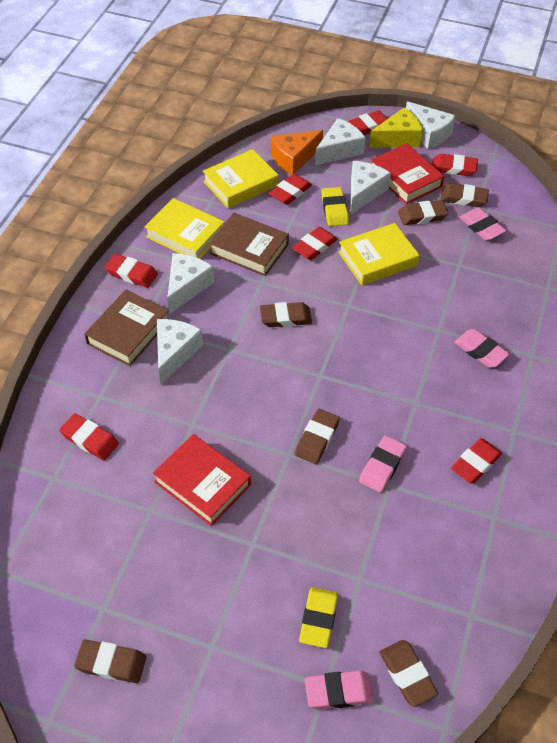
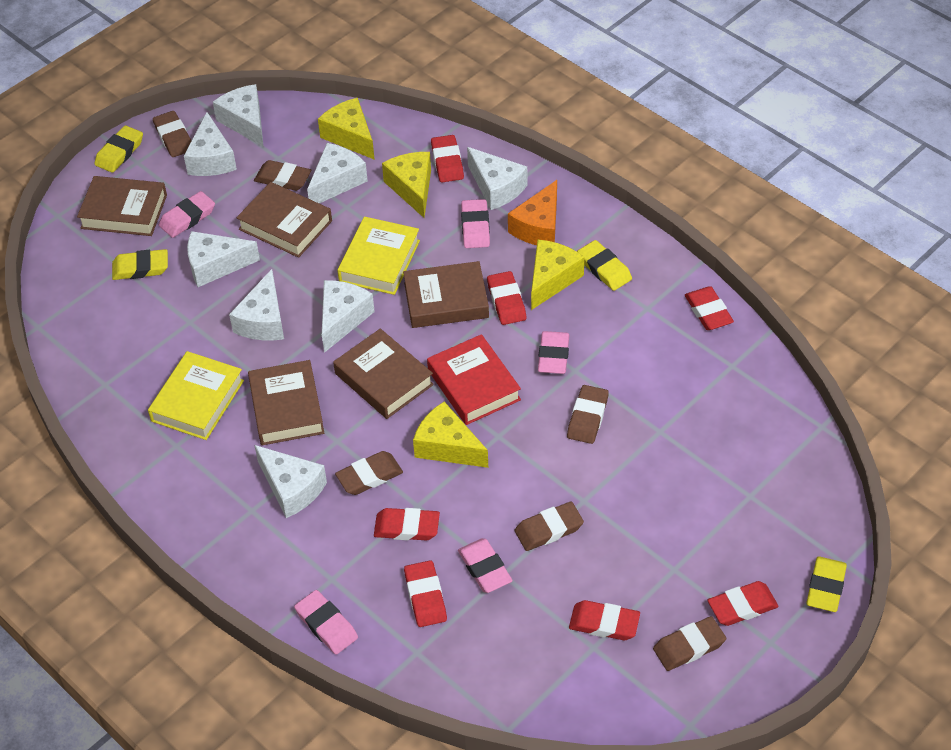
brown book: [84,290,169,366] [209,213,289,276] = 2 -> [77,176,167,236] [236,182,332,258] [248,360,324,445] [333,329,434,419] [403,261,489,328] = 5
pink eraser: [305,671,374,710] [359,435,407,493] [454,329,510,368] [459,208,506,241] = 4 -> [159,191,215,238] [294,590,358,655] [458,538,513,593] [461,199,490,248] [538,331,569,374] = 5
red book: [153,434,251,526] [371,143,444,204] = 2 -> [427,334,521,425] = 1
white cheese: [157,319,203,384] [167,253,214,314] [315,118,366,165] [351,161,391,214] [406,102,456,149] = 5 -> [184,112,237,176] [187,231,260,287] [213,84,264,147] [229,269,284,340] [254,445,327,518] [307,143,368,203] [322,280,375,353] [467,147,527,210] = 8
yellow book: [145,198,225,259] [203,149,278,208] [338,223,420,285] = 3 -> [148,351,244,440] [337,216,420,295] = 2
yellow cheese: [369,107,423,148] = 1 -> [318,98,375,160] [382,152,431,218] [413,402,488,468] [531,240,584,310] = 4
yellow eraser: [299,587,338,648] [321,187,349,226] = 2 -> [94,125,143,173] [112,249,168,280] [577,240,632,291] [806,556,847,612] = 4

